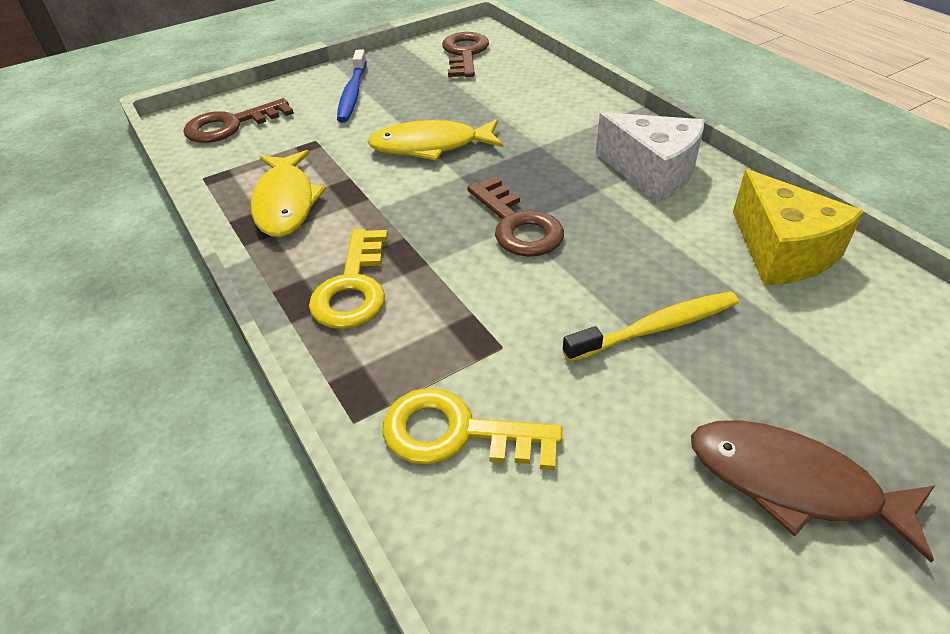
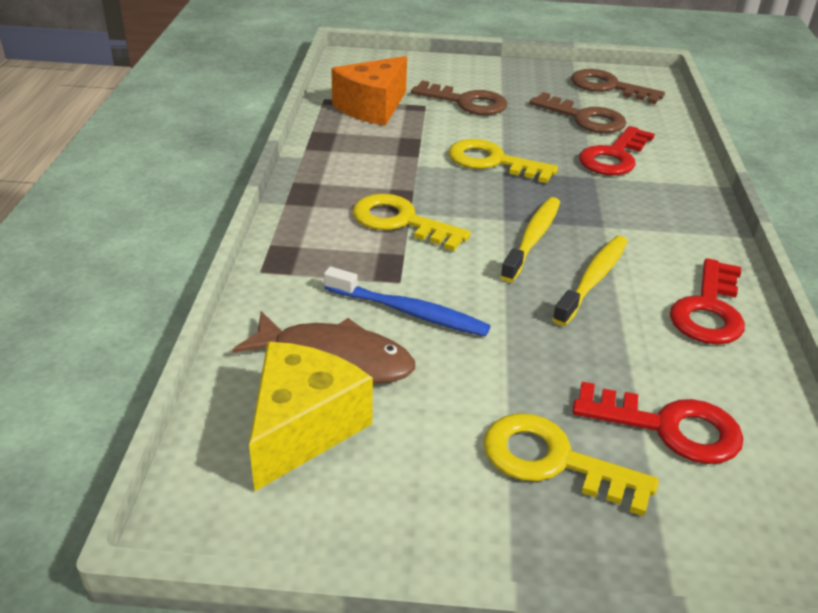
orange cheese: none = 0 -> [331,56,407,126] = 1
red key: none = 0 -> [573,382,743,464] [579,126,655,175] [670,258,745,345] = 3
white cheese: [596,112,705,203] = 1 -> none = 0
yellow fish: [251,150,326,237] [368,119,503,161] = 2 -> none = 0
yellow key: [309,229,388,329] [383,388,562,470] = 2 -> [353,194,471,251] [448,139,558,183] [483,413,659,516] = 3
yellow toothbrush: [562,292,739,362] = 1 -> [500,197,560,282] [552,236,628,326] = 2

